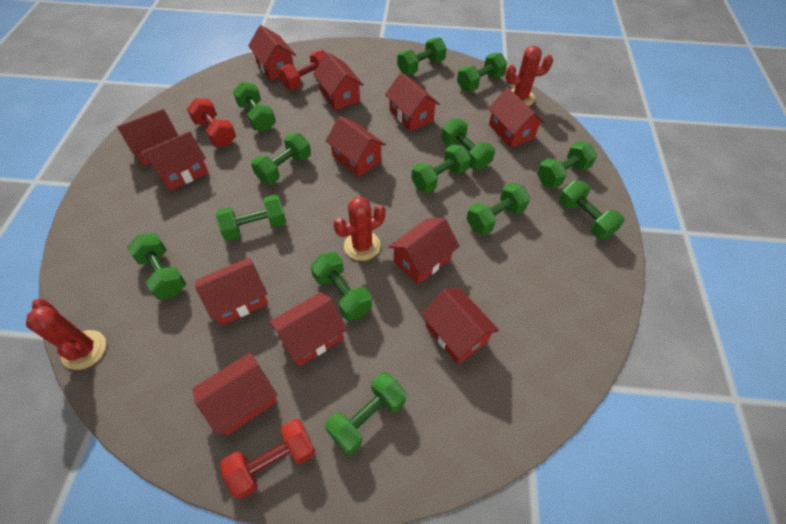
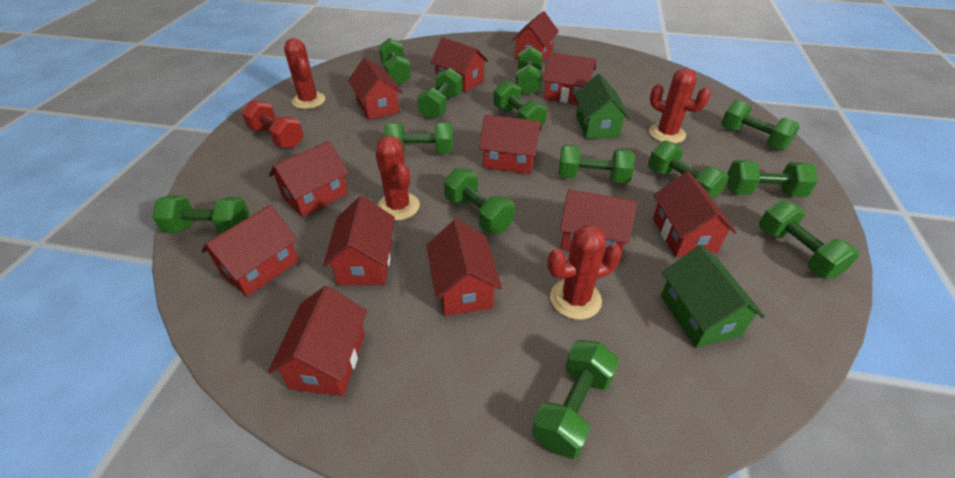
green house: none = 0 -> [575,74,630,139] [661,245,765,348] = 2
red cactus: [26,299,106,370] [333,197,385,261] [505,46,553,106] = 3 -> [284,38,325,109] [376,136,420,221] [547,225,622,320] [649,68,711,144] = 4
red dumbbell: [187,98,236,146] [220,419,316,499] [278,50,326,90] = 3 -> [242,100,304,148] = 1

